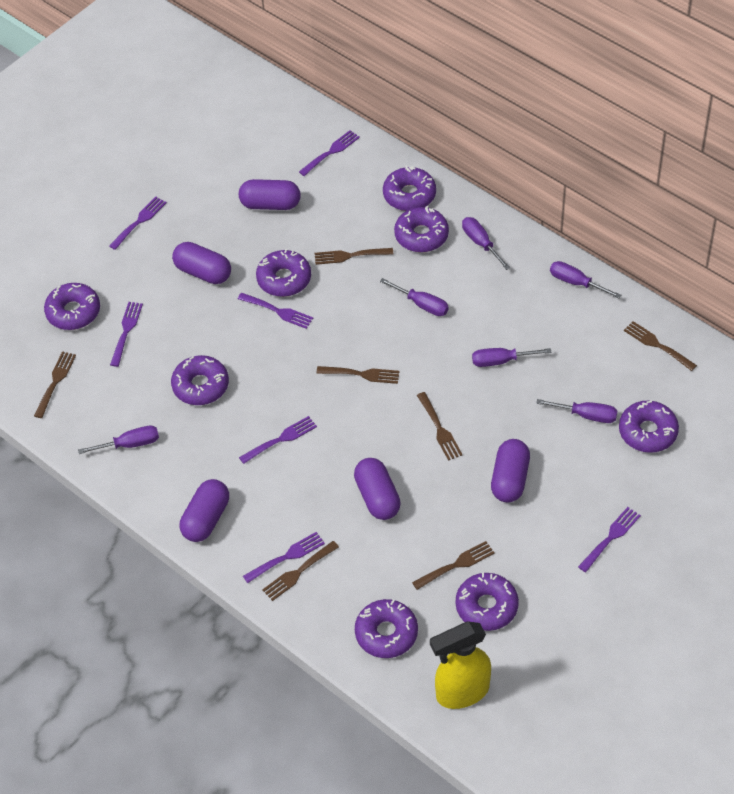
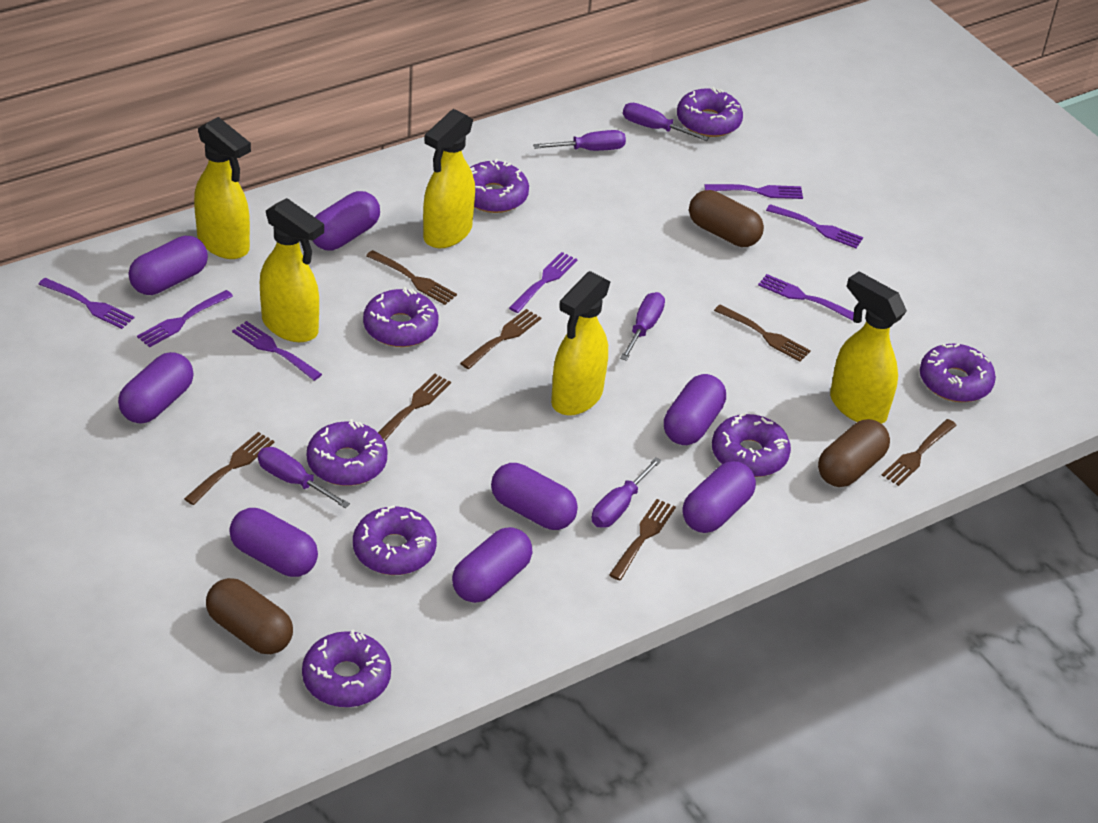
brown capsule: none = 0 -> [206,578,293,654] [689,190,764,247] [818,419,890,487] = 3
purple capsule: [172,242,231,284] [180,479,229,542] [239,179,301,210] [354,458,401,520] [491,439,530,503] = 5 -> [118,352,194,423] [129,236,208,295] [229,508,318,577] [313,191,380,250] [452,527,533,603] [491,463,578,530] [664,374,726,445] [682,461,756,533] = 8
purple screwdriver: [78,426,159,454] [380,278,449,316] [462,217,511,270] [472,348,552,367] [536,399,617,423] [550,261,621,298] = 6 -> [258,447,350,508] [533,130,626,151] [592,457,662,528] [620,292,665,361] [623,103,709,141] = 5
yellow spray bottle: [430,621,491,709] = 1 -> [194,117,251,259] [260,198,324,342] [423,109,475,248] [551,271,610,416] [830,271,907,424] = 5

